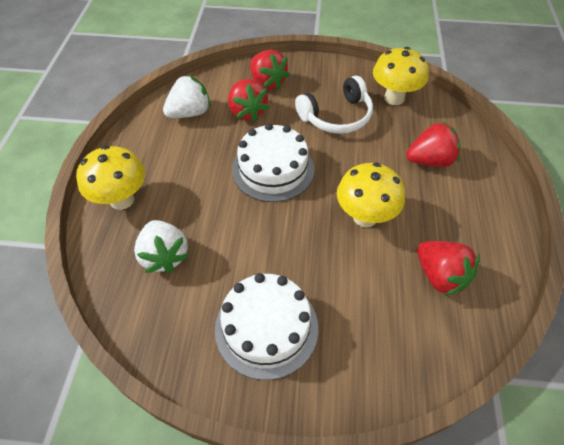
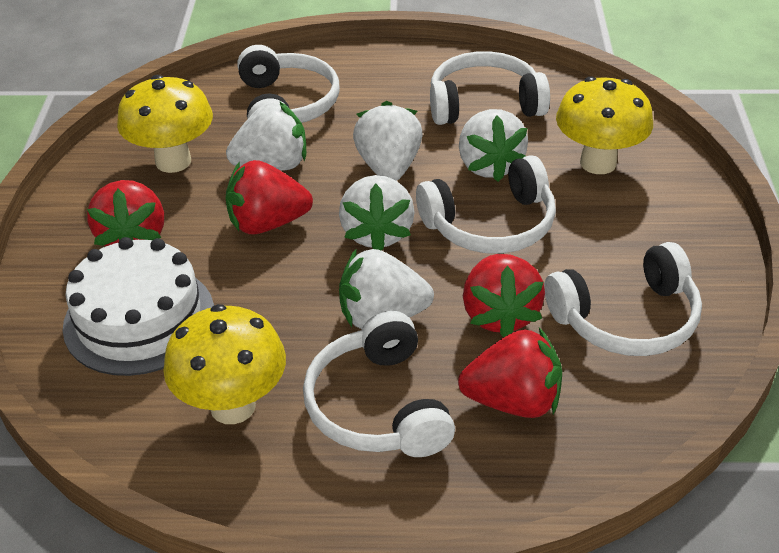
white cake: [215,273,318,380] [232,123,314,202] = 2 -> [63,237,214,376] = 1
white headphones: [295,76,373,134] = 1 -> [237,45,340,123] [303,311,455,457] [416,155,556,254] [430,51,550,125] [544,242,702,356] = 5
white strawberry: [134,220,189,273] [163,74,211,118] = 2 -> [226,101,306,171] [339,175,415,251] [339,248,434,329] [353,101,423,181] [459,109,528,182] = 5

